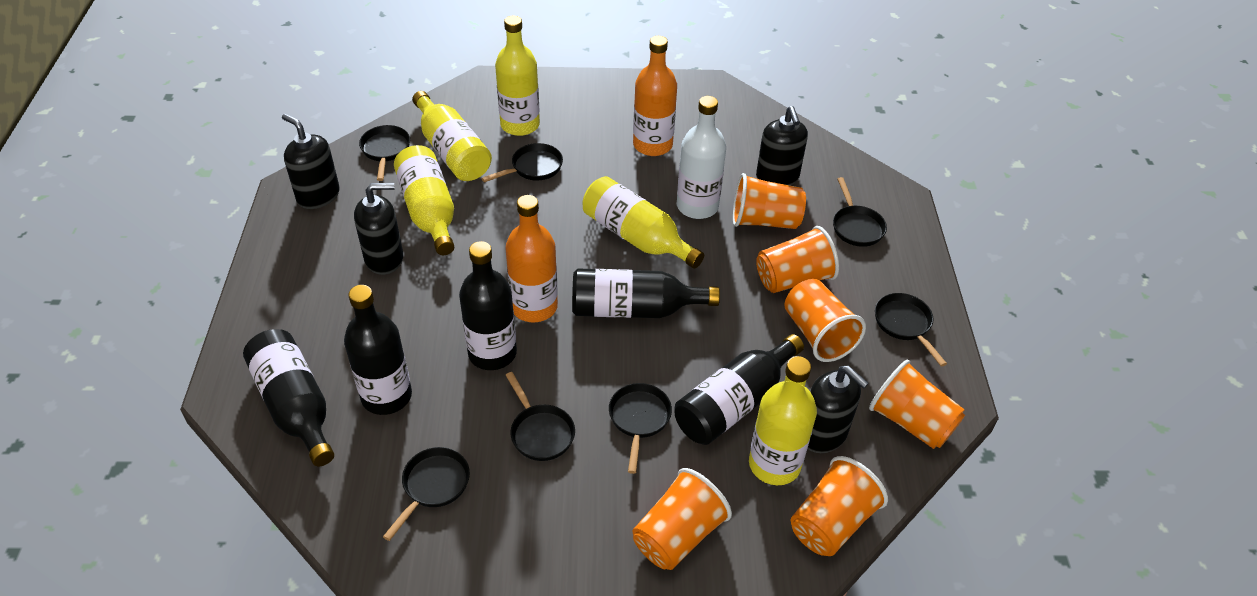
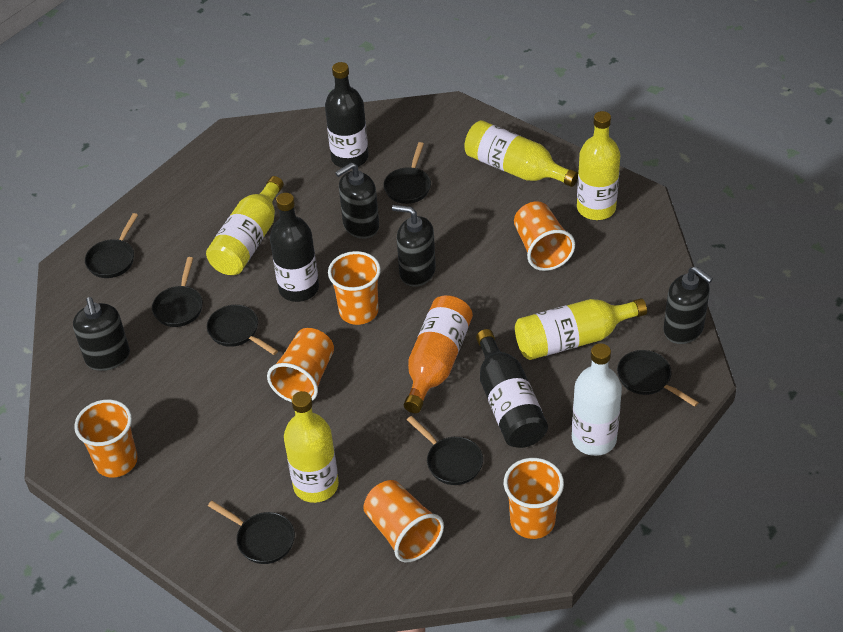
black bottle: [243,329,334,466] [344,285,412,415] [459,241,517,370] [572,268,720,318] [675,334,804,445] = 5 -> [270,193,319,302] [325,62,369,168] [476,329,548,448] = 3
orange bottle: [505,195,558,322] [633,36,677,156] = 2 -> [404,295,473,413] = 1

